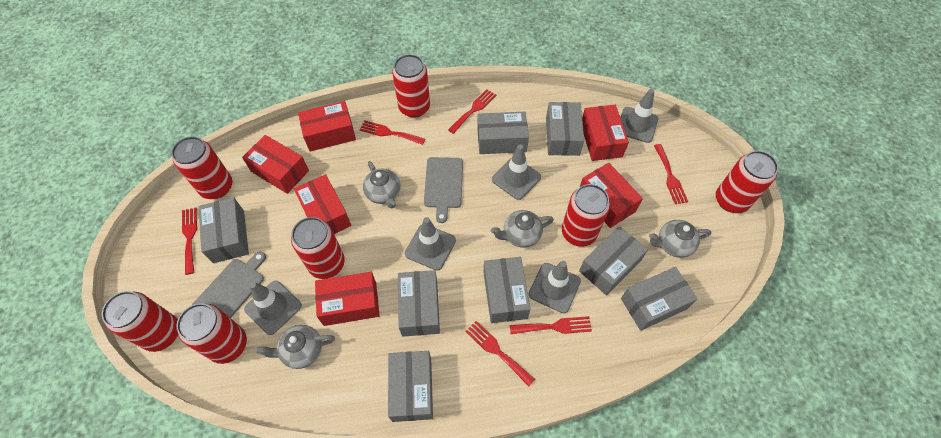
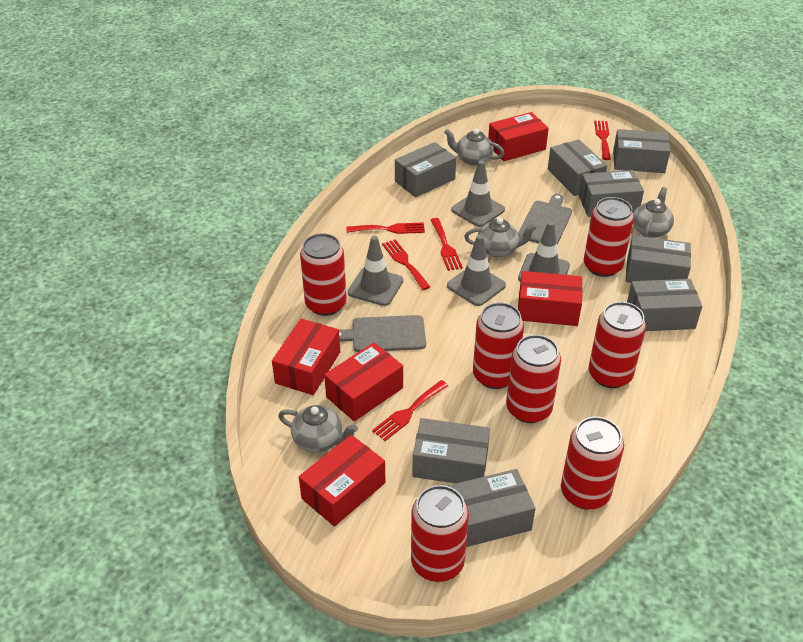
grey traffic cone: [244,281,302,335] [405,217,456,270] [492,145,541,200] [529,261,581,313] [620,89,658,143] = 5 -> [348,236,403,306] [447,235,506,306] [451,160,505,227] [518,221,570,282] = 4
red box: [242,135,309,194] [294,174,351,234] [298,101,356,151] [315,272,380,326] [579,163,643,228] [582,105,629,161] = 6 -> [272,319,340,395] [299,435,386,527] [324,342,403,421] [488,112,549,161] [518,271,582,326] = 5
red fork: [182,208,197,275] [360,120,425,145] [448,89,496,134] [465,321,535,387] [510,316,592,334] [654,144,688,204] = 6 -> [346,222,425,234] [372,380,448,441] [382,239,430,290] [431,218,463,271] [594,121,611,160] = 5

